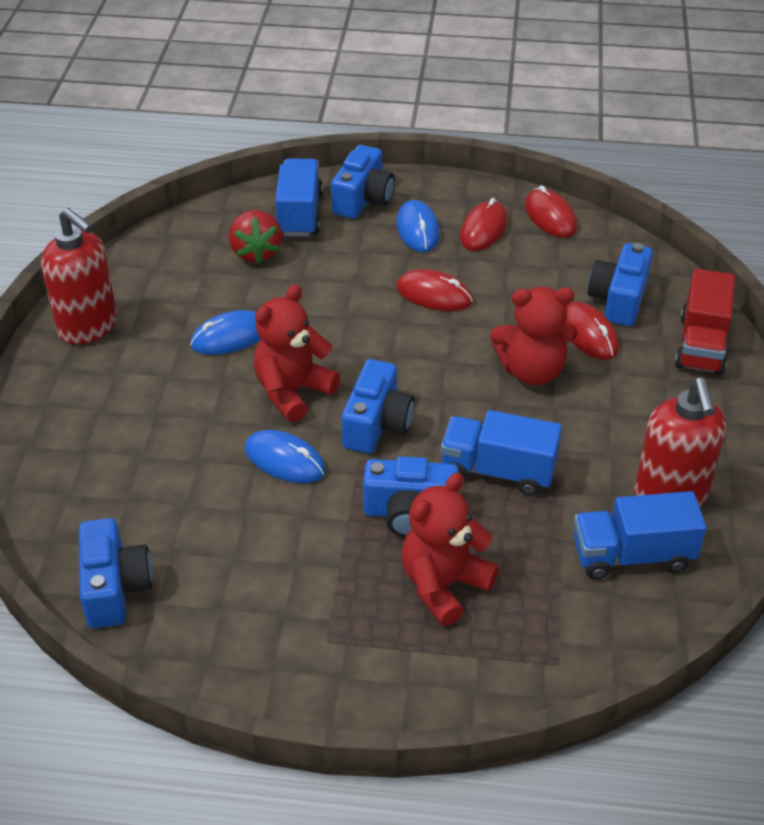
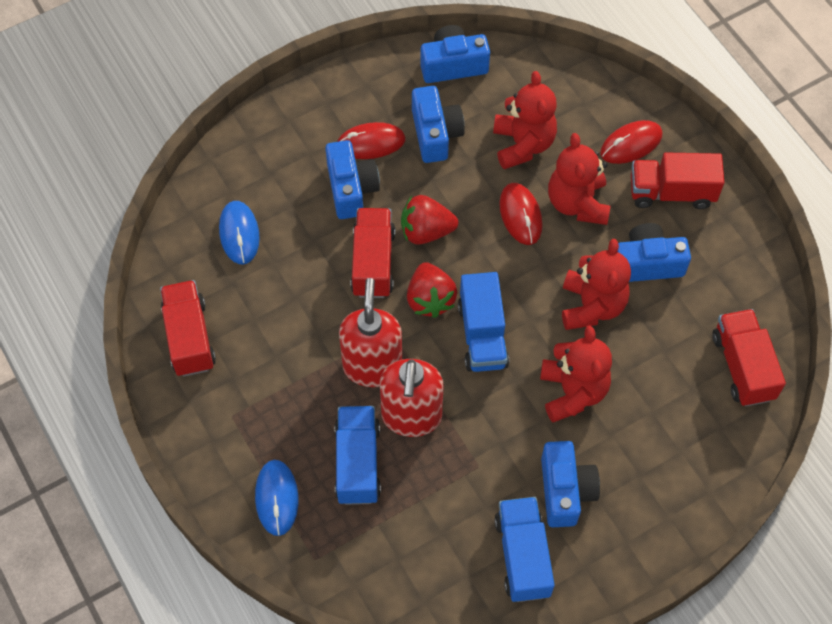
blue mouse: [190,310,261,355] [245,430,326,483] [396,200,440,252] = 3 -> [219,201,260,264] [255,460,298,536] = 2
red mouse: [396,269,473,311] [460,198,508,251] [525,185,577,238] [565,302,619,360] = 4 -> [337,122,406,159] [499,183,543,245] [600,120,662,164] = 3
red strawberry: [229,210,282,264] = 1 -> [401,195,458,245] [407,262,458,318] = 2
red teddy bear: [254,285,340,422] [402,473,499,626] [490,287,577,385] = 3 -> [493,71,557,169] [540,326,612,422] [548,133,610,225] [562,239,631,330] = 4
red truck: [675,269,735,375] = 1 -> [160,280,216,376] [350,208,395,298] [631,152,725,209] [713,309,786,406] = 4

